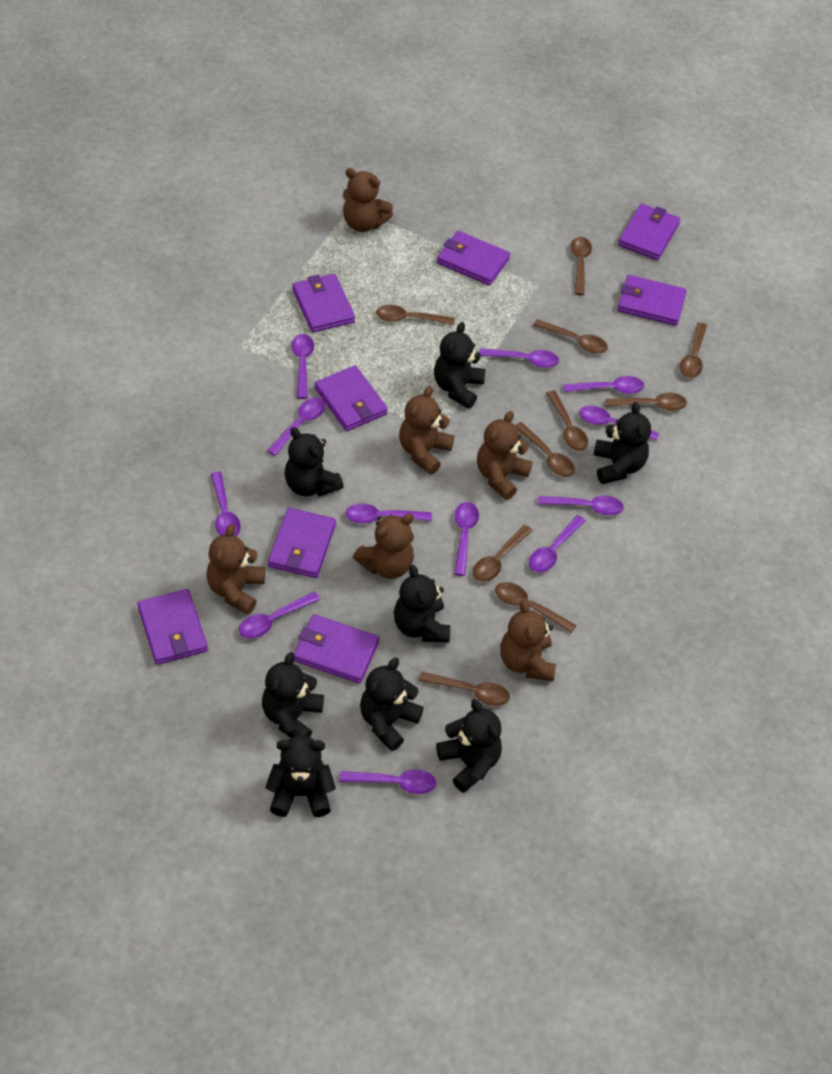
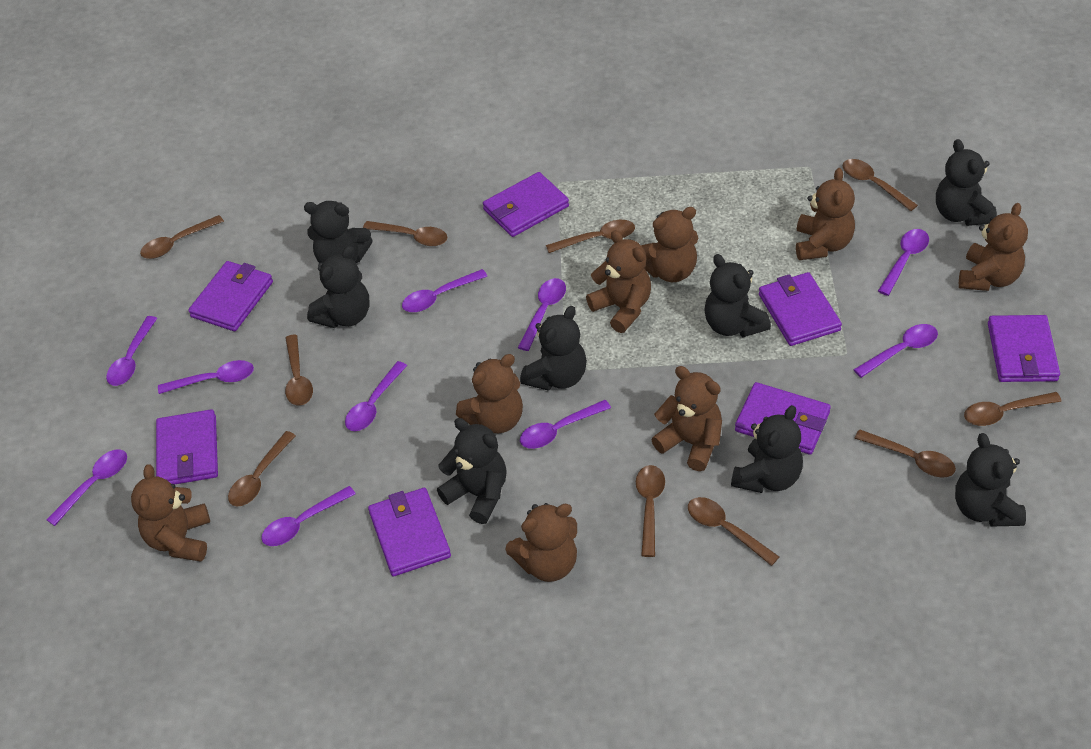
brown teddy bear: [206,524,265,614] [343,168,393,232] [353,514,414,579] [399,386,454,475] [477,411,532,500] [500,600,556,681] = 6 -> [131,465,210,561] [456,354,523,433] [505,503,577,582] [586,230,651,333] [641,207,698,282] [651,366,722,471] [796,168,855,260] [959,203,1028,291] = 8
purple spoon: [211,472,241,536] [239,591,320,638] [267,397,326,456] [291,334,314,399] [340,769,436,794] [345,503,432,523] [454,502,479,576] [479,348,559,368] [529,515,586,572] [538,496,624,515] [563,376,644,394] [579,406,659,441] = 12 -> [46,449,127,526] [106,316,157,386] [158,360,254,394] [261,486,356,546] [345,361,407,431] [402,269,487,312] [518,278,566,351] [520,400,611,449] [854,324,938,378] [878,229,929,296] = 10
purple wallet: [138,589,208,665] [268,508,336,578] [292,274,355,332] [294,614,379,684] [315,365,388,431] [437,231,510,285] [617,275,687,326] [618,204,680,260] = 8 -> [156,409,218,484] [188,261,273,331] [368,488,451,577] [483,172,569,237] [735,382,831,455] [759,272,842,346] [988,315,1060,382] = 7

